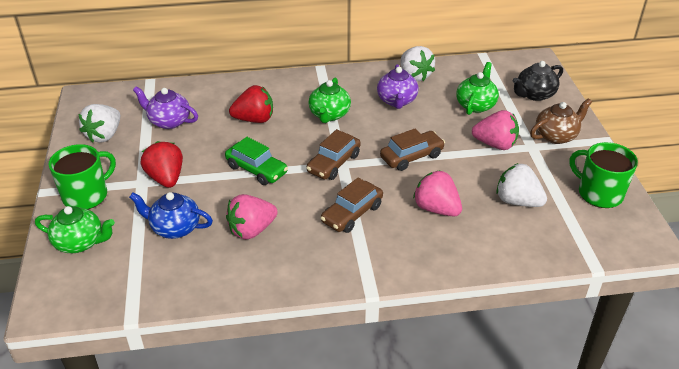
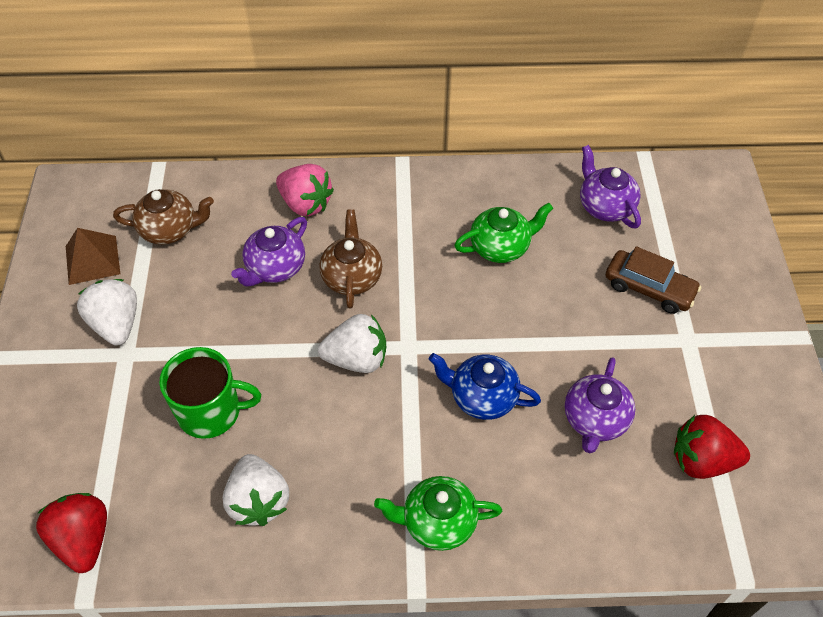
black teapot: [513,61,563,101] = 1 -> none = 0
brown car: [306,129,361,180] [320,178,383,233] [380,129,445,171] = 3 -> [606,246,701,314] = 1
brown pyramid: none = 0 -> [66,228,120,285] = 1
brown teapot: [530,98,592,144] = 1 -> [113,189,214,245] [319,209,382,308] = 2
green car: [225,137,288,185] = 1 -> none = 0
green mug: [49,144,116,209] [570,142,638,208] = 2 -> [159,347,261,439] = 1
green teapot: [35,206,115,253] [309,78,351,123] [456,62,499,115] = 3 -> [374,476,502,551] [454,203,553,263] = 2
pink strawberry: [226,194,278,240] [413,170,462,217] [472,110,519,150] = 3 -> [276,164,334,216] = 1
purple teapot: [133,86,198,129] [377,64,419,109] = 2 -> [231,217,307,287] [565,357,635,453] [580,145,641,229] = 3

